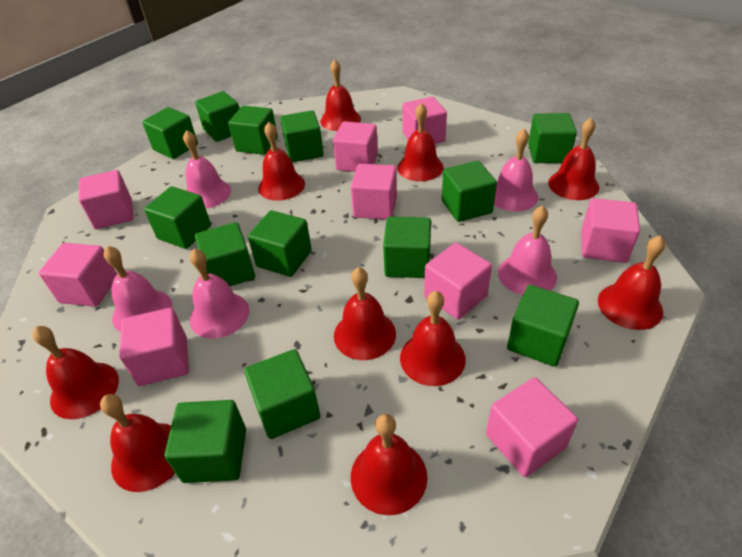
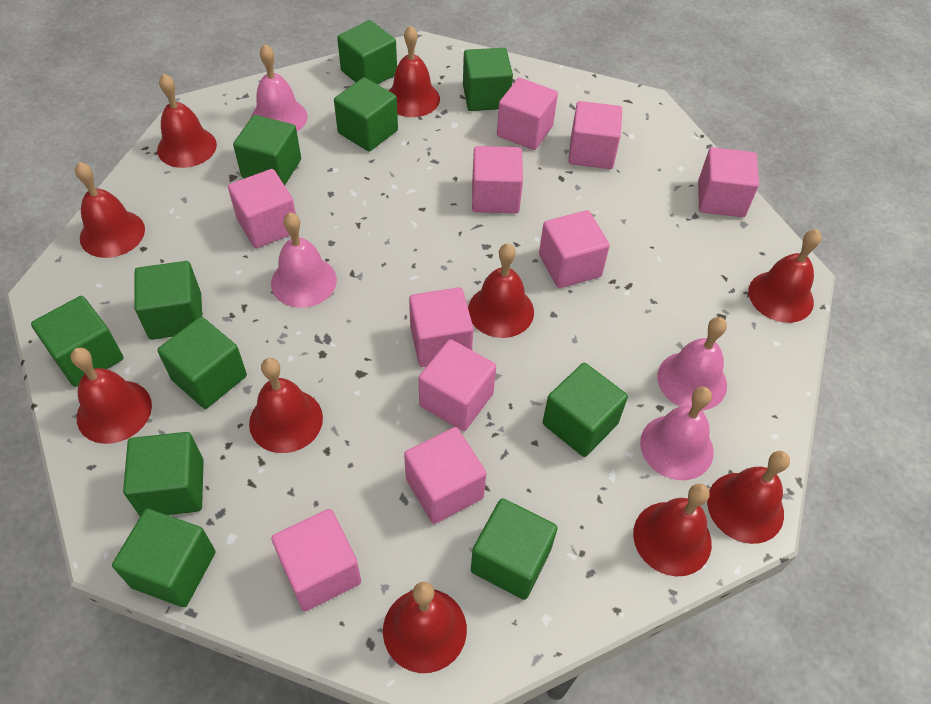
green cube: [142,107,198,159] [144,186,211,249] [164,400,246,483] [195,91,239,142] [195,222,255,286] [228,106,278,155] [244,349,320,439] [248,210,312,277] [280,111,324,162] [383,217,431,278] [442,161,497,222] [507,285,579,367] [528,113,577,163] = 13 -> [31,296,123,387] [112,509,216,607] [123,432,204,516] [134,261,202,340] [157,317,247,409] [233,115,301,185] [334,77,398,152] [337,20,397,85] [463,48,513,111] [471,498,558,600] [543,363,628,457] = 11
pink bell: [104,246,172,332] [183,130,231,208] [190,248,249,339] [494,129,538,212] [498,205,557,295] = 5 -> [251,44,308,132] [271,212,337,308] [640,387,714,480] [657,317,727,411] = 4
pink cube: [39,243,117,307] [79,170,134,229] [120,308,189,386] [333,121,378,172] [351,164,397,219] [402,97,447,144] [424,243,492,320] [486,377,578,477] [581,198,640,263] = 9 -> [228,169,296,248] [271,509,361,611] [404,427,487,524] [409,287,473,367] [418,339,496,431] [472,146,523,213] [497,78,558,150] [539,210,610,288] [568,101,622,169] [698,147,759,217] = 10

